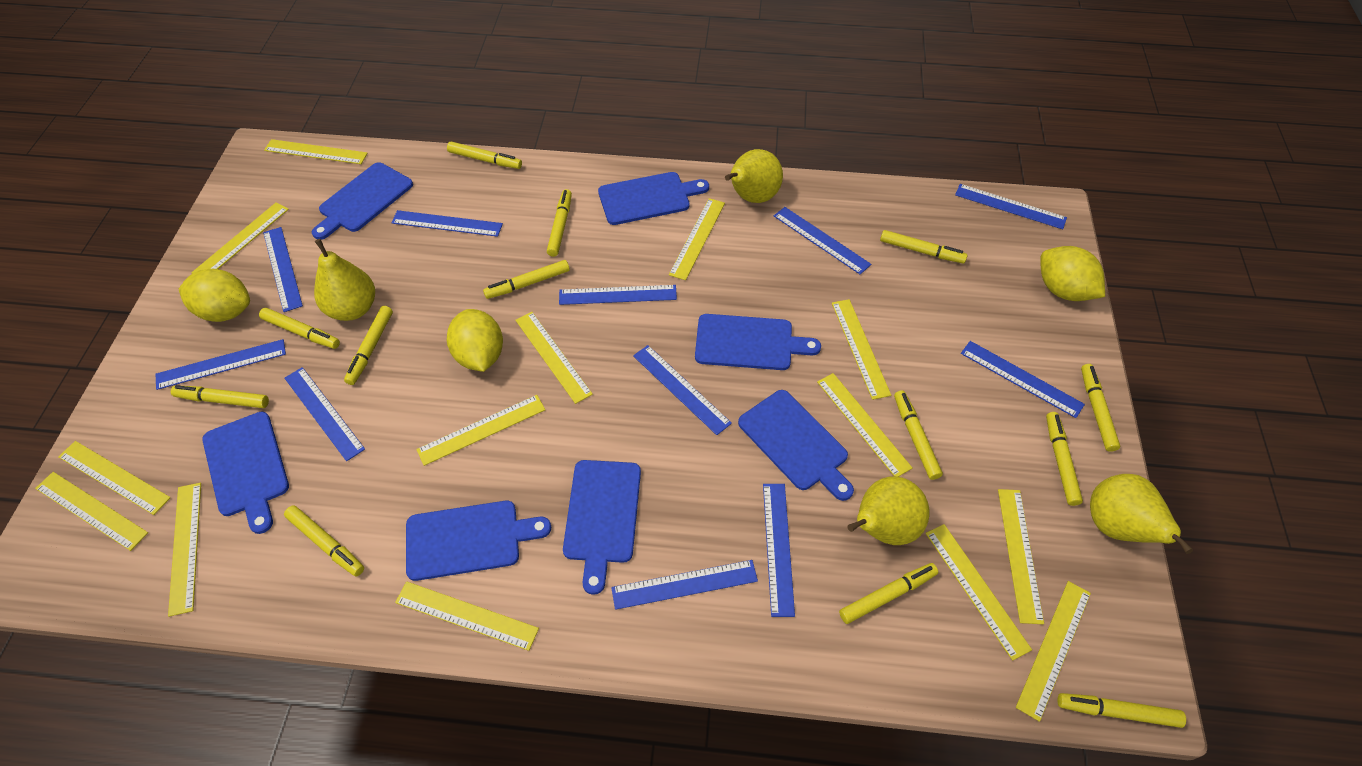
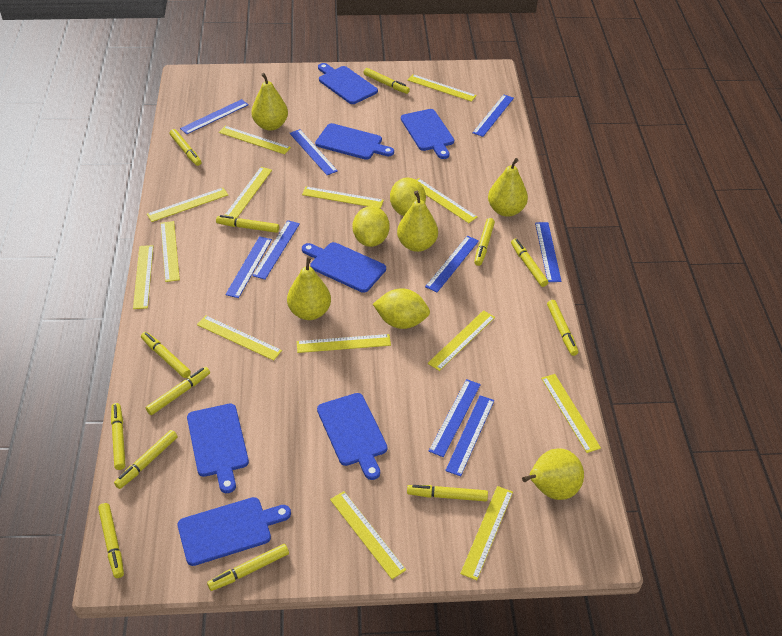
blue ruler: [156,339,286,390] [263,227,303,312] [285,367,365,461] [391,210,503,237] [559,285,677,305] [611,560,758,610] [633,345,732,435] [763,484,795,617] [774,207,871,274] [955,184,1067,229] [961,341,1085,418] = 11 -> [180,99,249,134] [225,236,272,298] [252,220,300,280] [290,129,338,175] [425,236,479,292] [429,379,481,457] [445,395,494,477] [472,94,514,137] [535,222,562,282] = 9
yellow pear: [314,239,375,321] [725,149,783,203] [848,476,929,545] [1090,474,1193,554] = 4 -> [251,73,288,131] [287,257,331,320] [397,191,438,252] [488,158,528,217] [522,448,584,500] = 5

